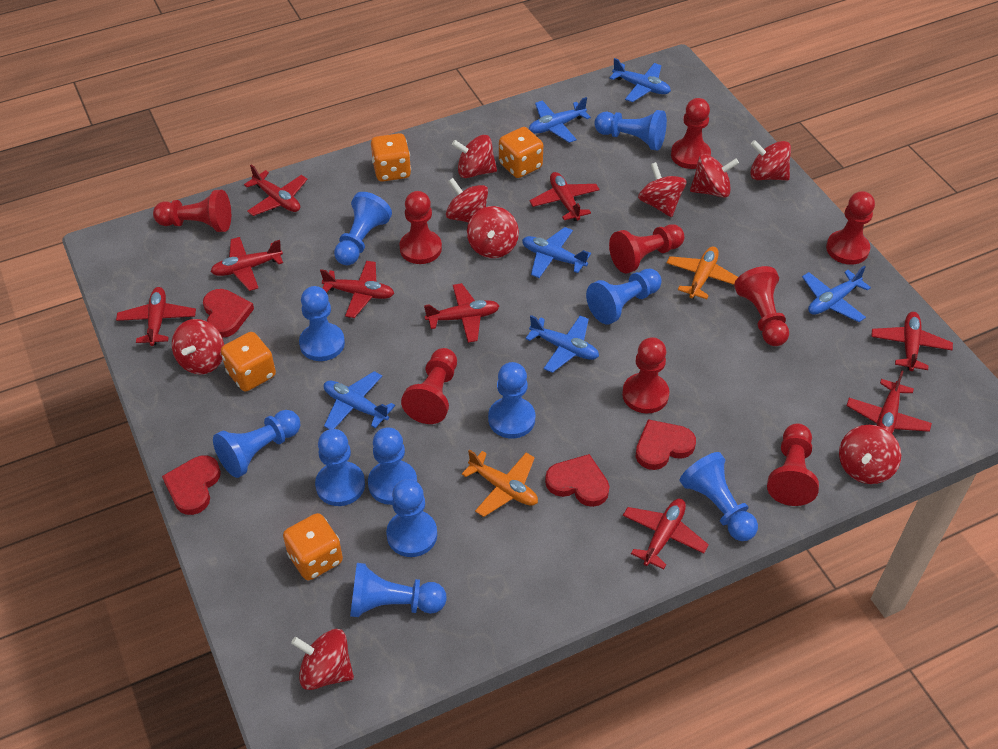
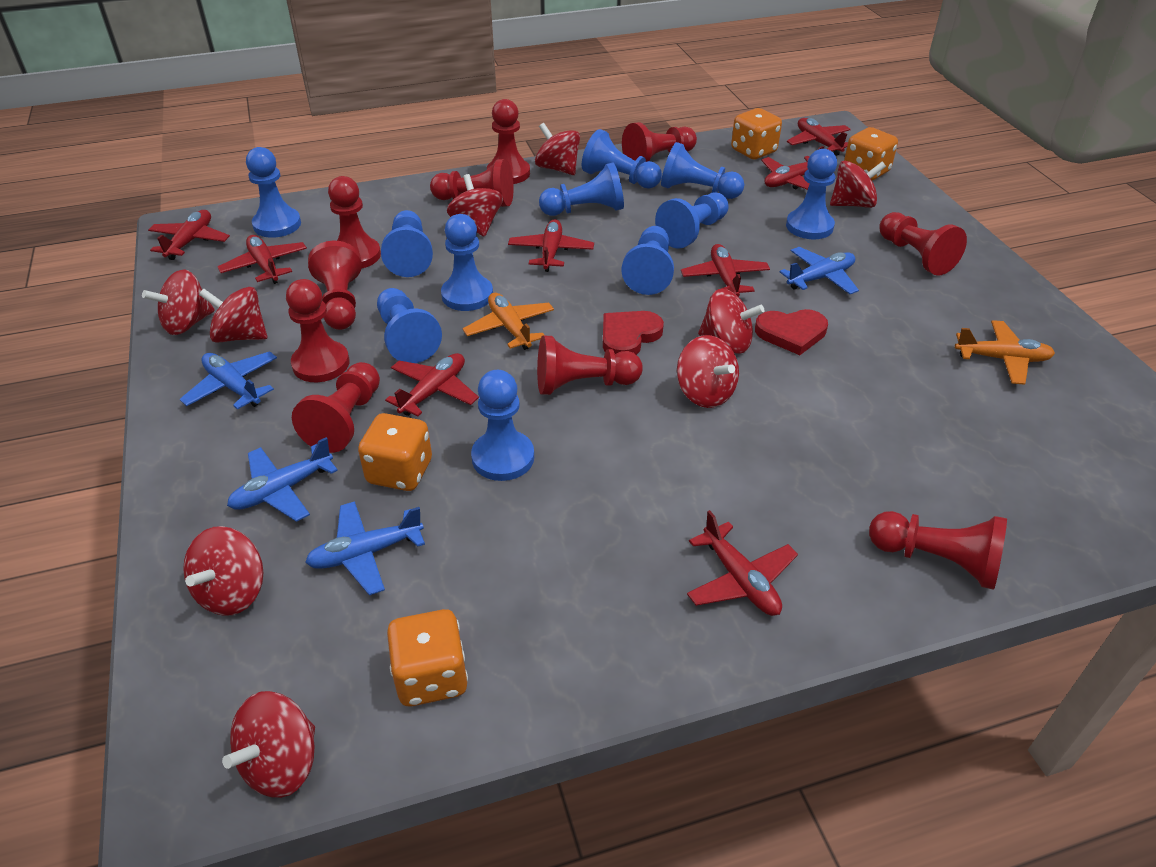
blue plane: [324,371,395,429] [522,227,591,278] [525,315,599,373] [529,97,591,143] [609,58,671,102] [802,266,871,322] = 6 -> [180,351,277,410] [227,437,338,522] [305,501,425,595] [780,247,859,294] = 4
red heart: [162,455,221,515] [203,289,254,338] [545,454,610,507] [636,419,696,470] = 4 -> [603,311,664,355] [755,309,828,355] = 2
red pawn: [153,190,231,232] [399,191,442,264] [401,348,457,424] [609,224,685,273] [622,337,669,414] [671,98,711,169] [734,266,789,346] [767,423,819,506] [826,191,875,265] = 9 -> [286,279,349,382] [292,362,380,453] [308,241,362,330] [328,176,381,269] [430,159,514,207] [487,99,530,184] [537,336,643,395] [622,122,697,162] [869,511,1007,590] [879,212,967,276] = 10
red plane: [116,287,196,346] [211,237,283,291] [244,164,308,216] [320,261,394,318] [424,283,499,343] [530,172,600,221] [623,499,709,570] [847,371,932,434] [871,312,953,371] = 9 -> [148,210,230,260] [218,235,307,284] [385,353,479,417] [508,219,594,272] [681,244,770,297] [687,510,798,616] [761,146,824,190] [787,118,851,156] = 8

